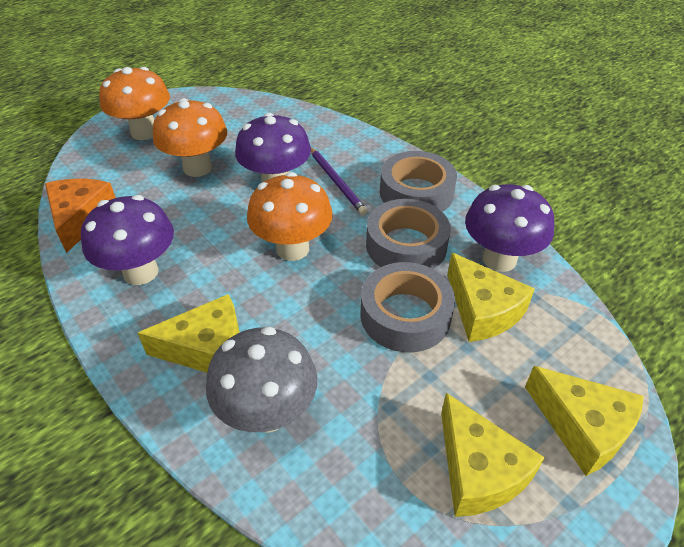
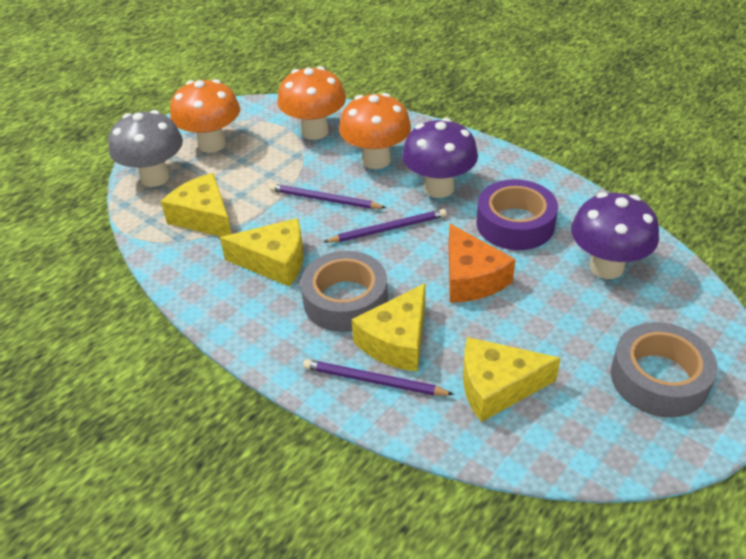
grey tape: [361,262,455,352] [366,199,451,269] [380,151,457,212] = 3 -> [301,251,388,332] [611,322,717,417] = 2
purple mushroom: [81,195,174,285] [235,113,311,183] [465,184,555,272] = 3 -> [402,118,478,198] [571,192,659,279] = 2
purple pencil: [311,147,367,215] = 1 -> [269,184,386,209] [303,359,454,396] [323,209,447,243] = 3
purple tape: none = 0 -> [476,179,558,250] = 1

